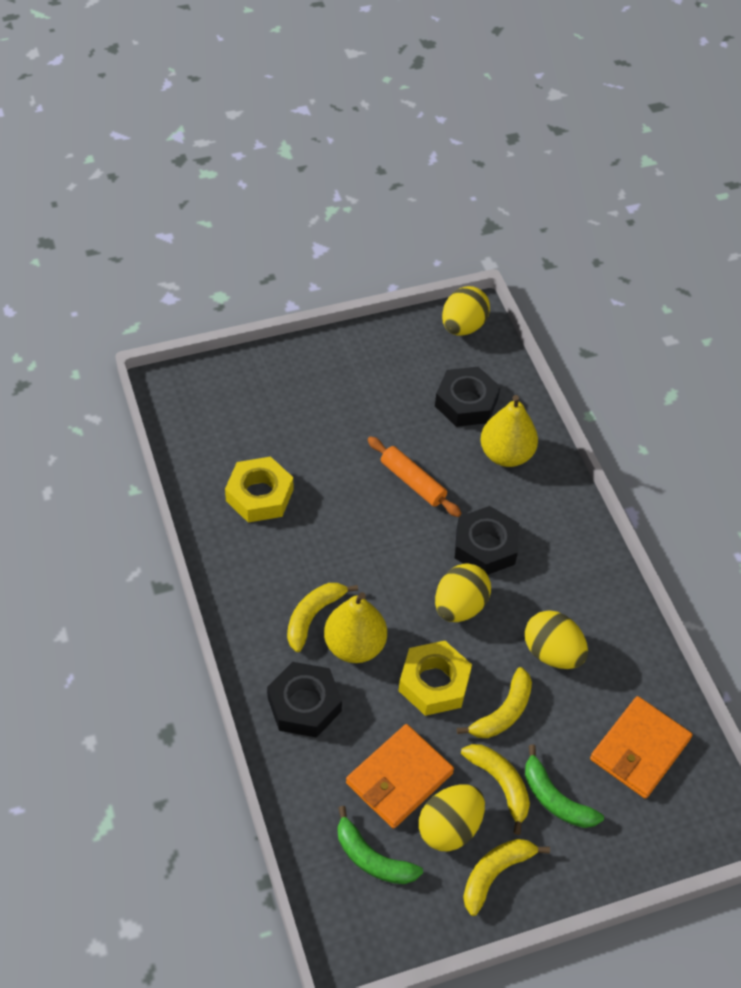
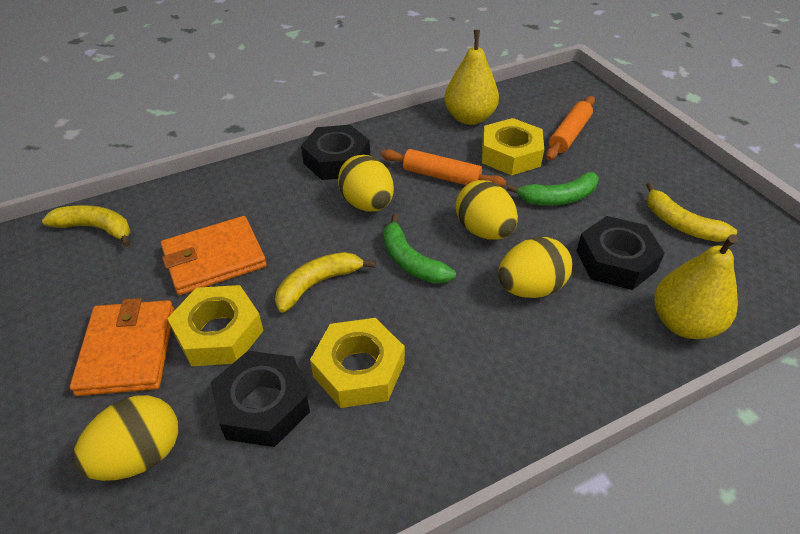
orange rolling pin: [368,436,461,517] = 1 -> [381,149,507,187] [546,96,595,160] = 2
yellow banana: [287,583,358,652] [457,667,532,738] [461,744,530,835] [463,839,550,916] = 4 -> [42,205,130,247] [275,252,376,313] [646,182,737,242] = 3
yellow nut: [225,457,293,523] [399,641,472,716] = 2 -> [167,285,264,366] [310,318,405,408] [482,118,544,175] = 3

